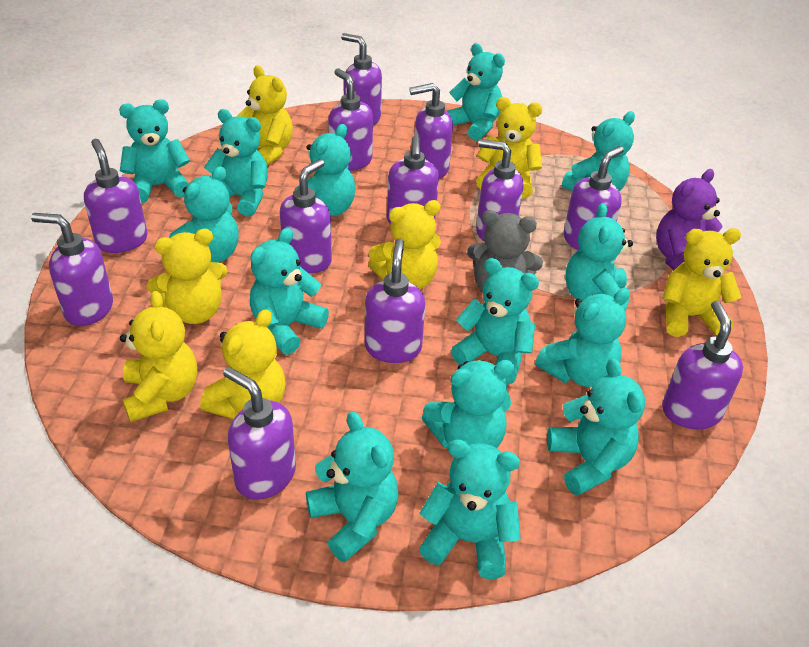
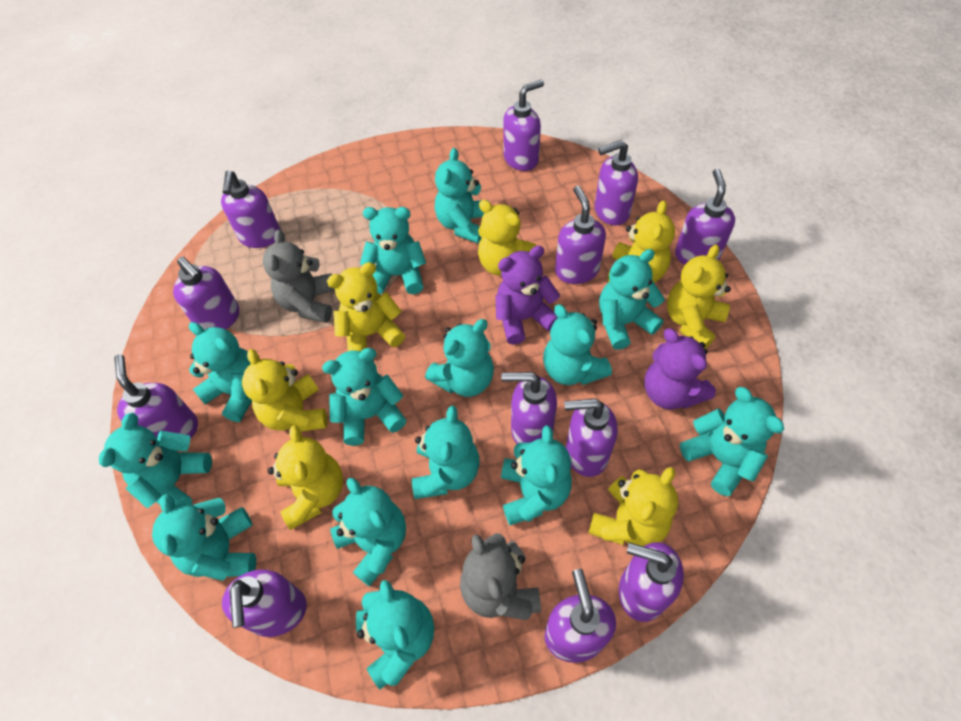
grey teddy bear: [467,210,543,293] = 1 -> [263,229,335,323] [460,533,541,620] = 2
purple teddy bear: [656,169,723,270] = 1 -> [495,245,560,345] [644,328,716,410] = 2

